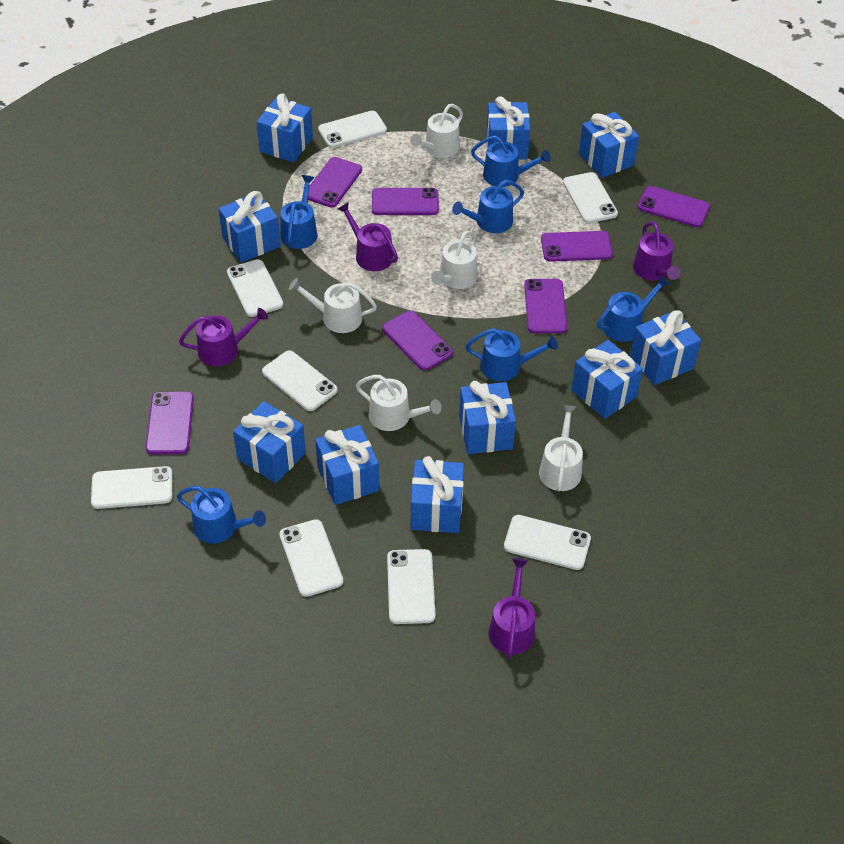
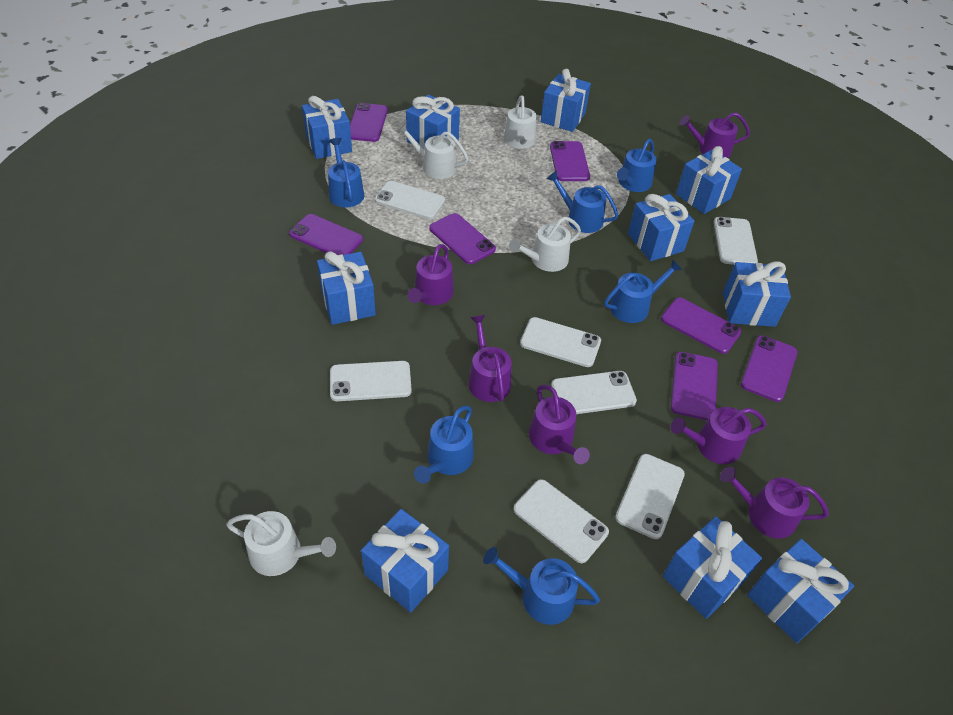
purple watering can: [179,308,268,366] [338,202,398,271] [489,558,535,659] [633,222,680,281] = 4 -> [407,244,454,305] [468,315,512,402] [529,385,590,464] [671,407,767,464] [680,112,750,158] [720,467,829,539] = 6
white phone: [91,466,173,509] [227,259,284,317] [262,350,338,411] [279,519,343,597] [318,111,387,148] [387,549,435,624] [504,515,591,570] [563,172,618,223] = 8 -> [330,361,412,401] [375,181,445,219] [514,479,609,563] [520,317,601,367] [551,371,637,414] [615,454,685,539] [714,217,758,265] = 7
white watering can: [289,278,377,333] [356,375,441,431] [410,104,463,158] [431,231,477,289] [539,405,583,491] = 5 -> [226,511,336,576] [397,123,469,179] [504,96,537,149] [509,217,581,272] = 4

